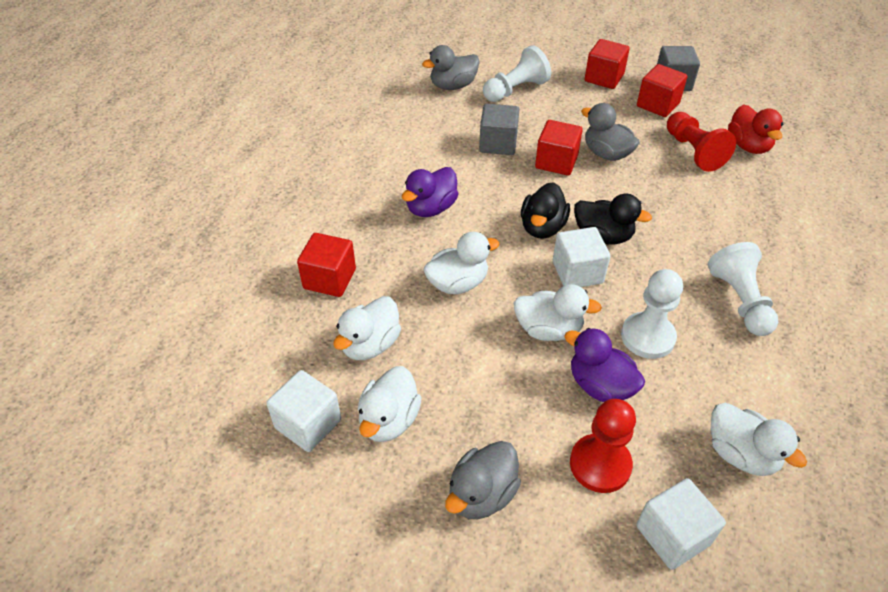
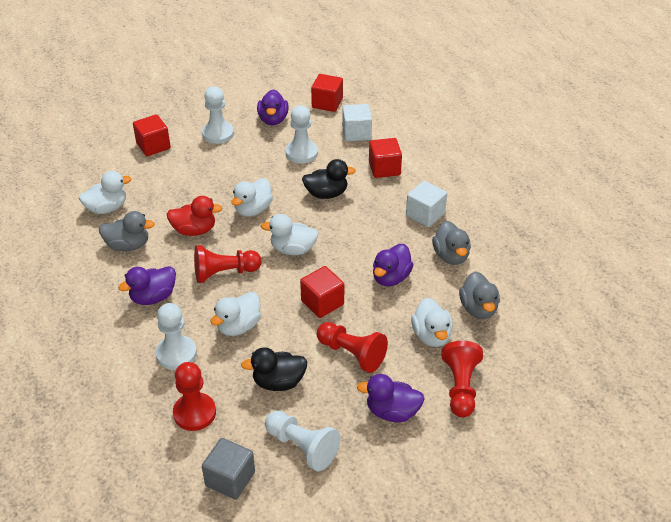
grey cube: [479,104,519,155] [657,46,700,91] = 2 -> [202,438,255,500] = 1
purple duck: [402,167,458,217] [564,328,645,402] = 2 -> [118,266,176,305] [257,89,289,125] [357,374,425,423] [373,244,414,286] = 4
red pawn: [570,399,636,493] [667,112,736,172] = 2 -> [173,362,216,431] [194,245,261,283] [317,322,388,373] [442,341,483,417] = 4
white cube: [266,370,341,452] [553,227,611,287] [636,478,726,570] = 3 -> [342,104,372,141] [406,181,447,227] = 2
white pawn: [483,45,551,102] [621,269,683,359] [708,242,778,336] = 3 -> [156,303,197,370] [202,86,234,144] [265,411,340,471] [286,105,318,164] = 4

